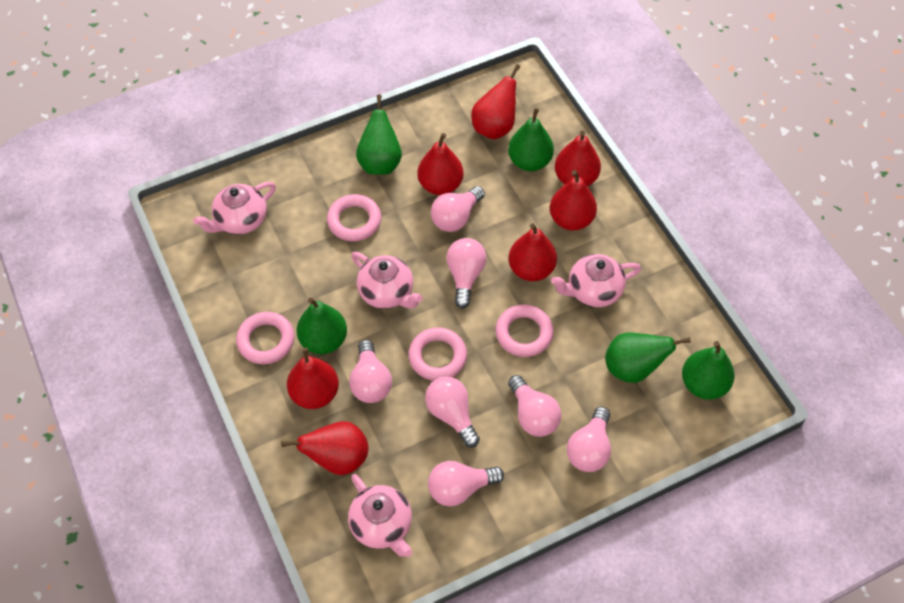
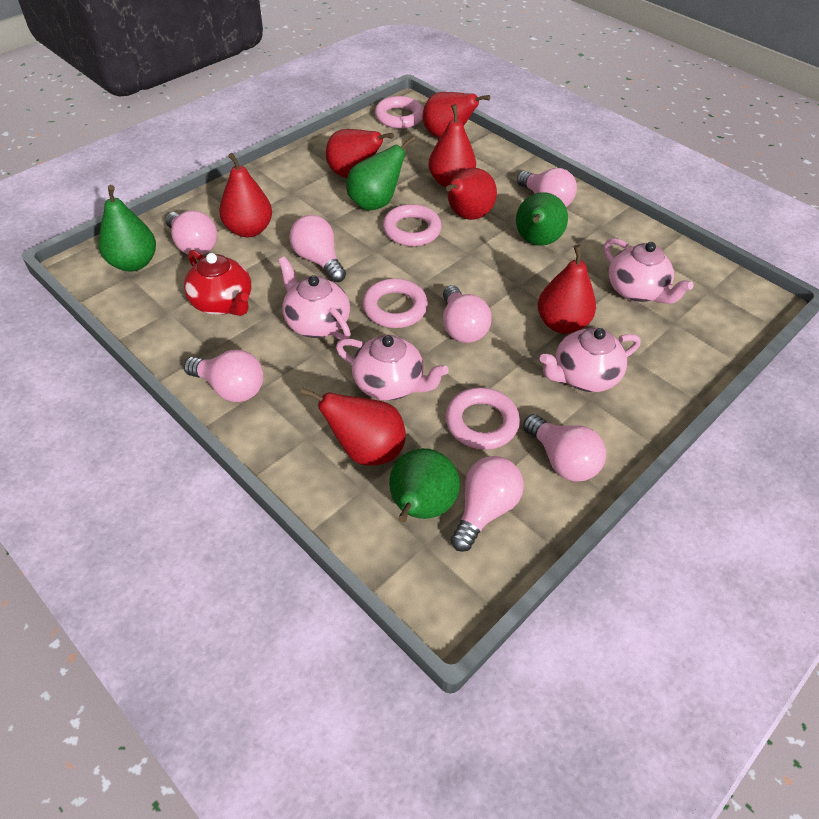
green pear: [297,298,347,354] [356,94,402,175] [508,108,554,171] [605,332,691,383] [682,341,735,400] = 5 -> [98,185,156,271] [347,136,415,210] [389,448,460,522] [516,192,568,246] = 4
red teapot: none = 0 -> [184,250,251,316] = 1

